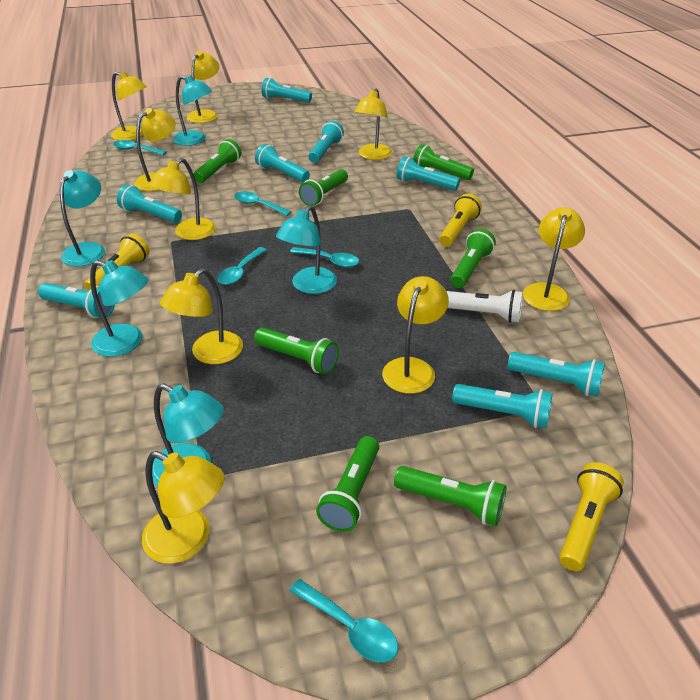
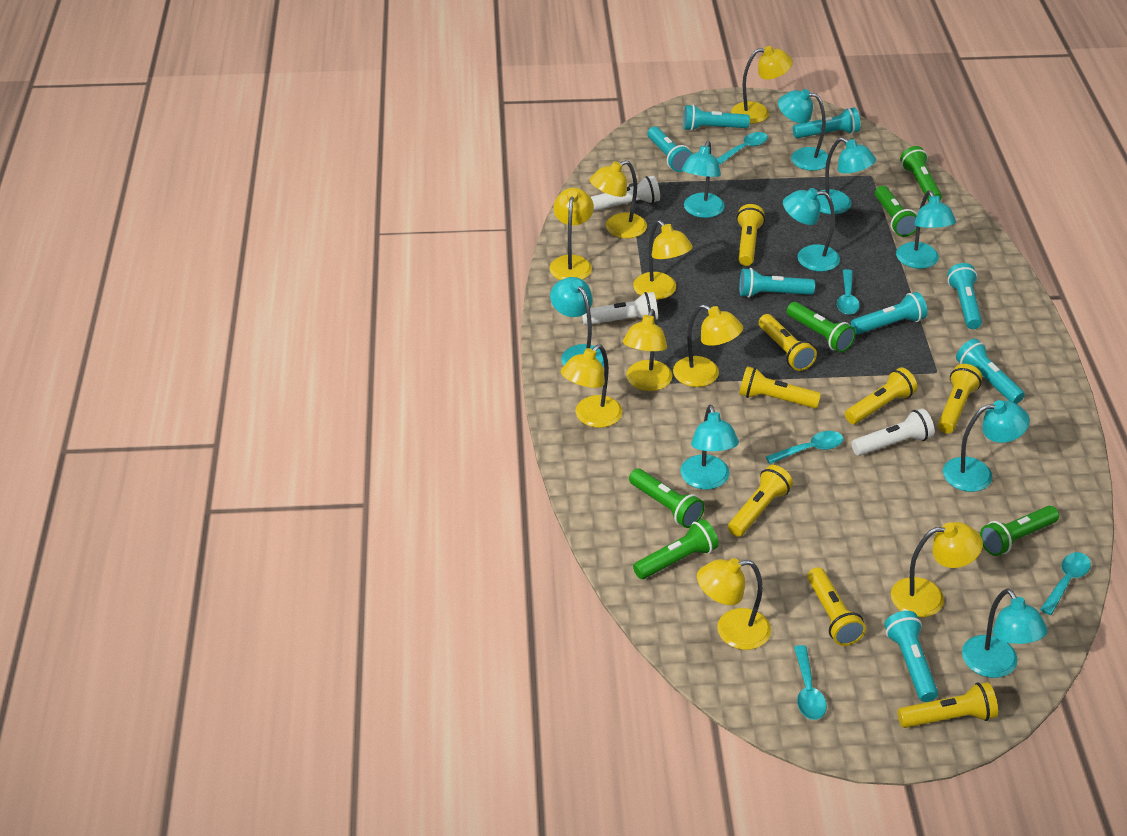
green flashlight: [194,139,242,183] [254,328,339,374] [299,169,348,206] [316,436,379,532] [394,466,506,526] [413,144,474,180] [451,229,496,288] = 7 -> [629,469,705,528] [633,519,719,579] [787,302,856,353] [875,186,917,237] [900,146,942,202] [980,506,1059,556] = 6
turquoise lamp: [60,170,105,267] [90,260,148,357] [152,384,224,486] [173,76,212,146] [276,205,337,294] = 5 -> [550,277,604,367] [680,405,739,489] [682,141,725,218] [778,89,831,171] [783,188,840,272] [817,137,876,214] [896,190,956,269] [943,400,1030,492] [962,589,1048,678] = 9
white flashlight: [447,290,523,323] = 1 -> [582,292,658,325] [591,176,660,211] [851,408,934,456] = 3
yellow flashlight: [84,233,150,291] [439,194,482,247] [559,462,624,571] = 3 -> [728,465,793,537] [736,204,765,266] [739,366,821,408] [759,314,817,371] [807,567,866,646] [845,367,917,424] [897,682,998,728] [938,364,982,433] = 8

